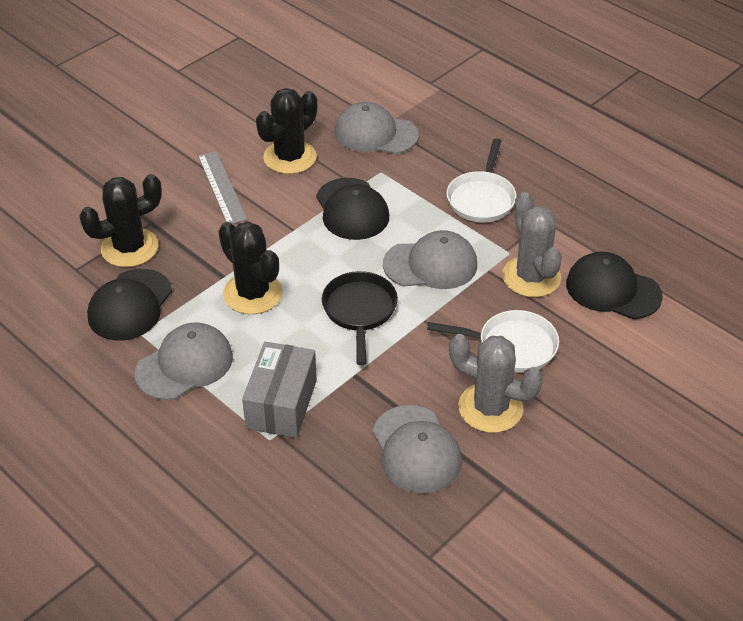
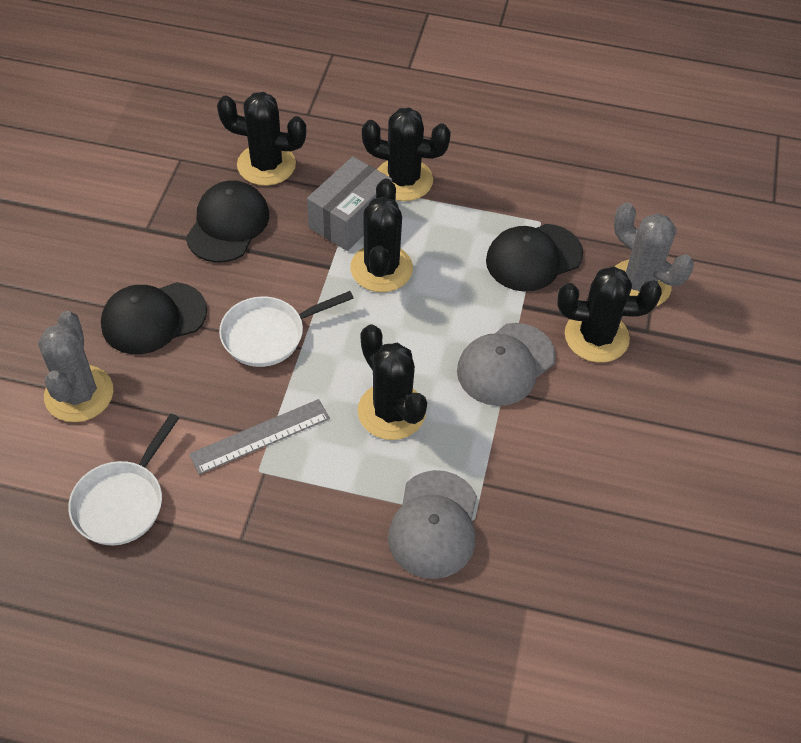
black cactus: [79,174,162,267] [219,222,283,314] [256,88,317,174] = 3 -> [217,92,306,186] [350,178,413,292] [358,325,427,440] [362,107,451,201] [558,266,662,363] = 5
black pan: [322,271,398,365] = 1 -> none = 0
grey cap: [134,322,233,400] [335,102,419,154] [372,405,462,493] [383,230,477,289] = 4 -> [388,470,477,579] [457,323,556,406] = 2

